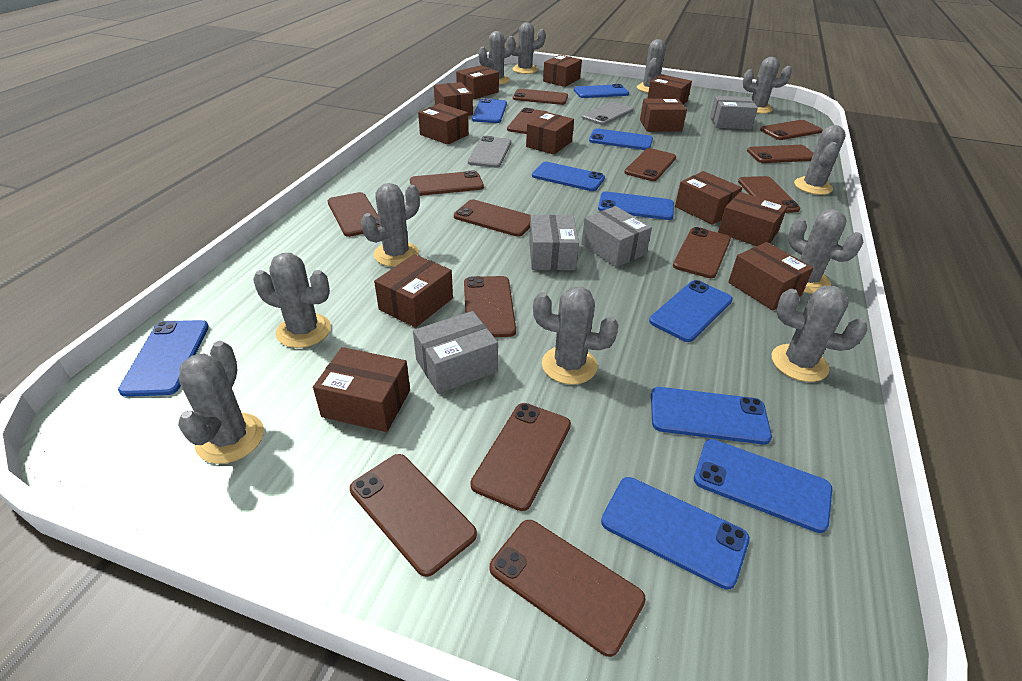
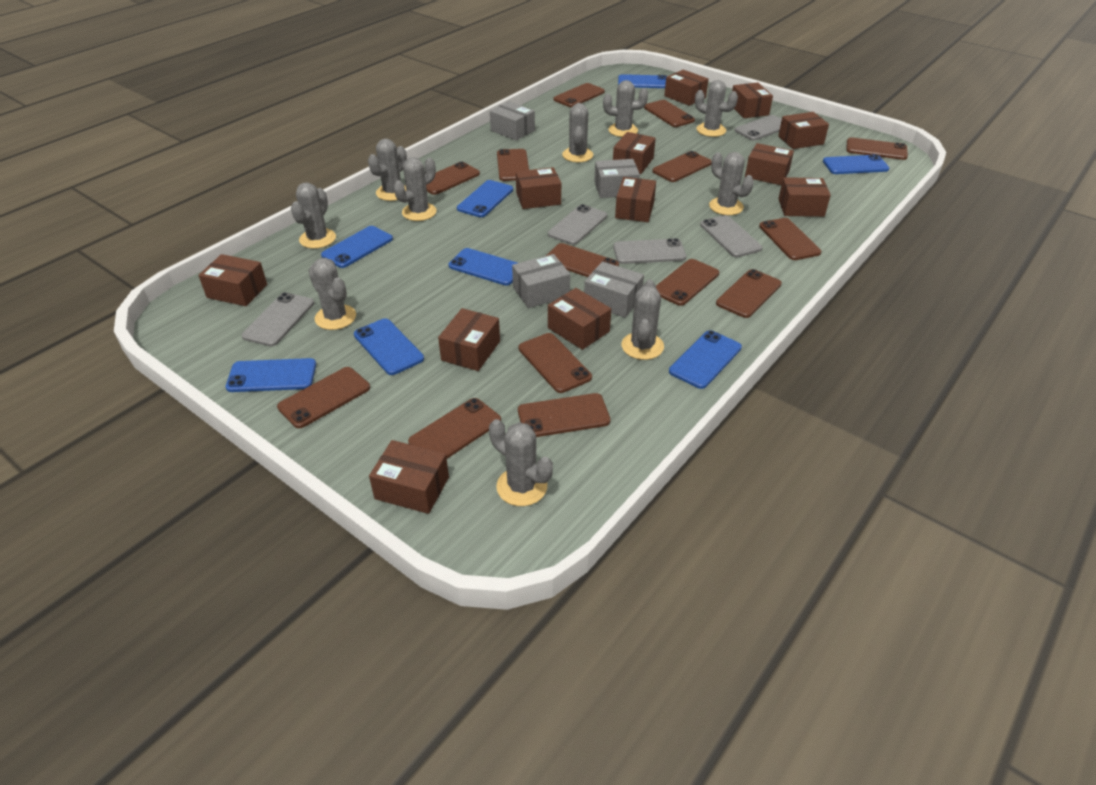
blue phone: [118,320,209,397] [472,98,507,123] [532,162,605,191] [574,84,629,98] [589,128,653,150] [598,191,674,220] [601,477,750,589] [649,280,733,342] [651,387,772,445] [694,439,832,533] = 10 -> [226,358,316,392] [321,226,393,268] [354,318,424,375] [449,248,517,285] [457,180,513,217] [618,74,667,88] [669,330,742,389] [823,154,889,174] = 8
grey cactus: [178,341,264,464] [253,253,331,348] [361,183,420,267] [478,31,515,85] [512,22,546,74] [533,286,619,385] [637,39,666,93] [743,57,792,114] [772,286,867,382] [788,209,864,294] [794,125,846,195] = 11 -> [291,183,336,249] [308,258,356,330] [368,139,407,201] [394,157,437,221] [489,419,553,506] [562,103,593,162] [603,80,648,137] [621,280,664,360] [695,80,738,137] [709,152,754,215] = 10
grey phone: [468,136,511,168] [581,101,633,125] = 2 -> [242,292,314,347] [548,204,607,245] [613,238,686,264] [700,215,763,257] [735,115,782,140] = 5

